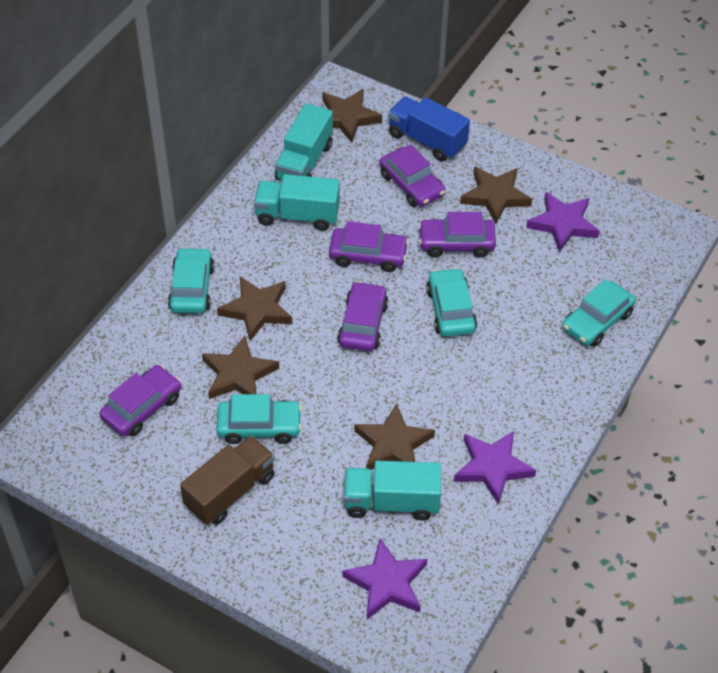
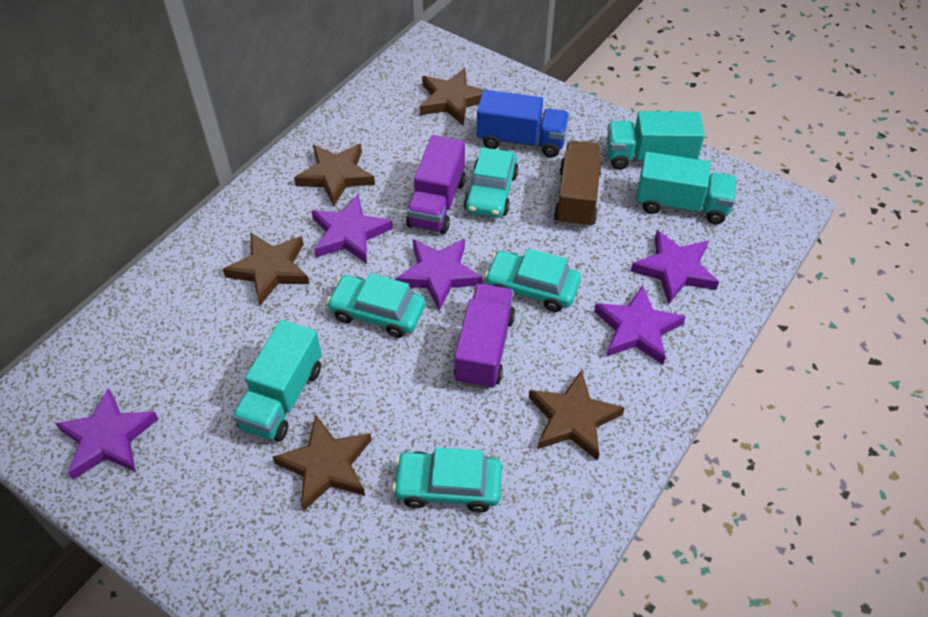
purple car: [99,365,181,436] [329,221,409,272] [337,281,388,352] [380,145,446,207] [418,212,496,258] = 5 -> none = 0
purple star: [342,538,427,620] [454,431,536,504] [526,192,600,253] = 3 -> [55,388,158,479] [311,195,393,264] [395,239,483,311] [594,285,686,365] [631,230,719,305] = 5
purple truck: none = 0 -> [406,135,466,234] [454,284,515,389] = 2

